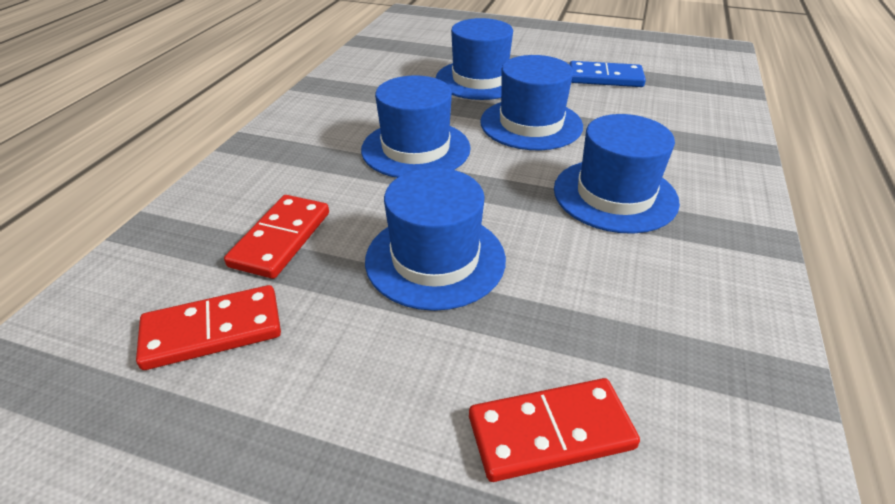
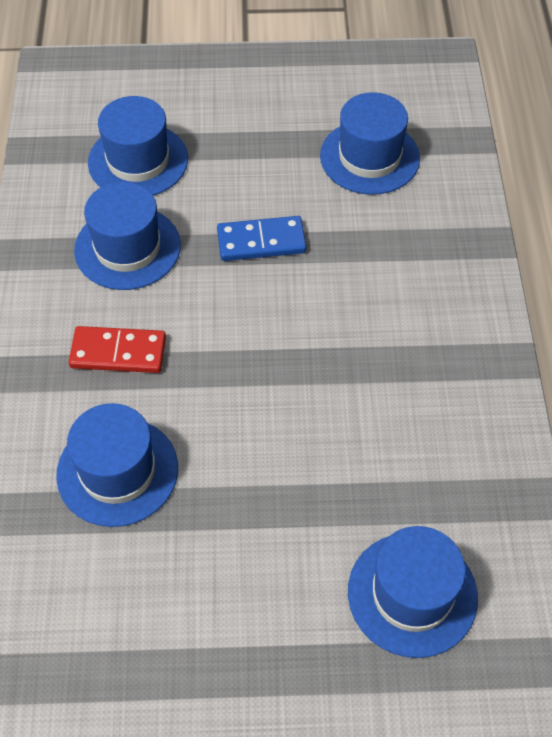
red domino: [136,285,281,370] [224,195,329,279] [469,378,640,482] = 3 -> [69,326,166,373] = 1

